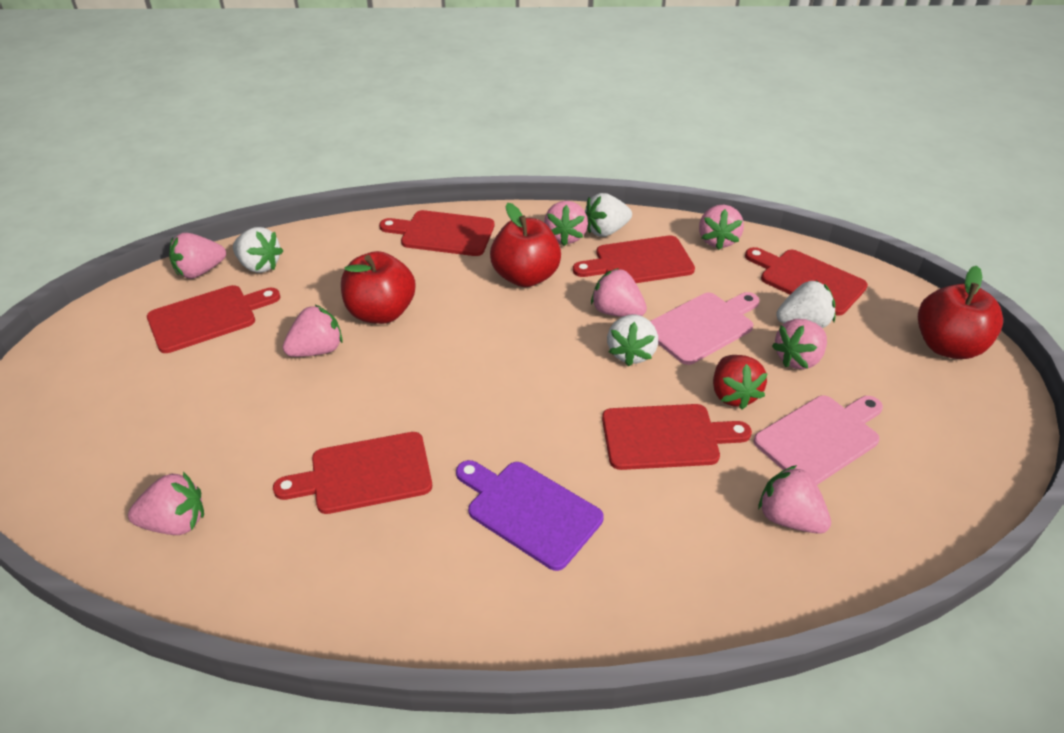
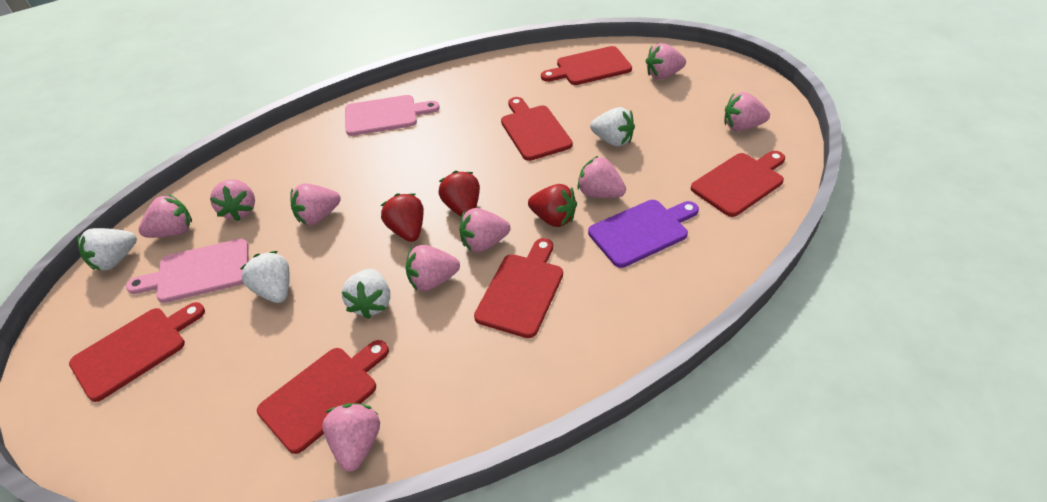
pink strawberry: [128,472,204,535] [169,233,226,279] [283,305,343,357] [544,201,588,246] [591,268,647,317] [699,205,744,250] [758,465,831,534] [772,319,827,369] = 8 -> [139,194,192,238] [210,179,255,221] [290,183,341,225] [322,403,380,472] [406,245,460,291] [459,208,510,252] [577,156,626,198] [646,43,686,79] [724,92,770,131] = 9
red apple: [341,251,416,324] [490,203,561,287] [918,266,1003,359] = 3 -> none = 0
red strawberry: [713,355,768,410] = 1 -> [381,193,424,242] [438,171,480,216] [528,184,577,227] = 3

